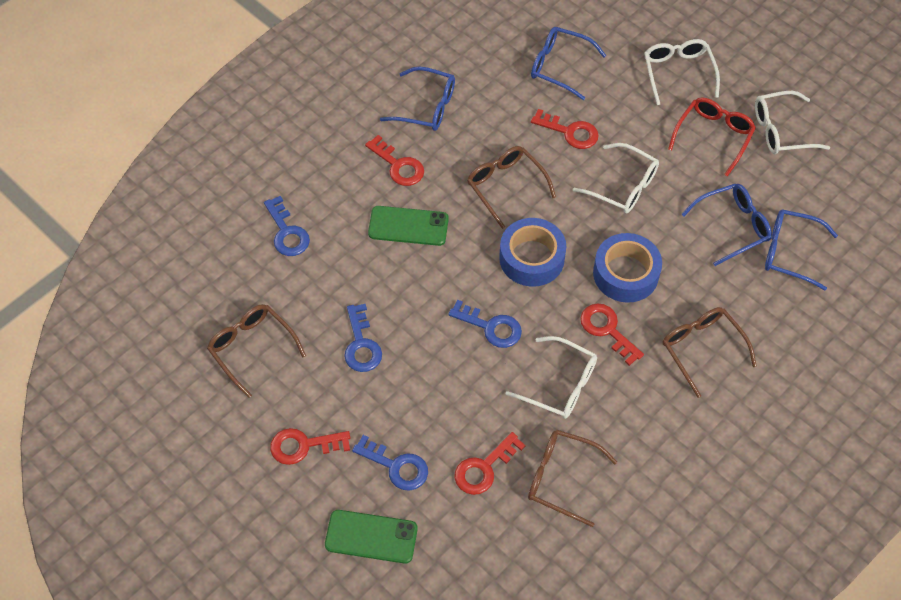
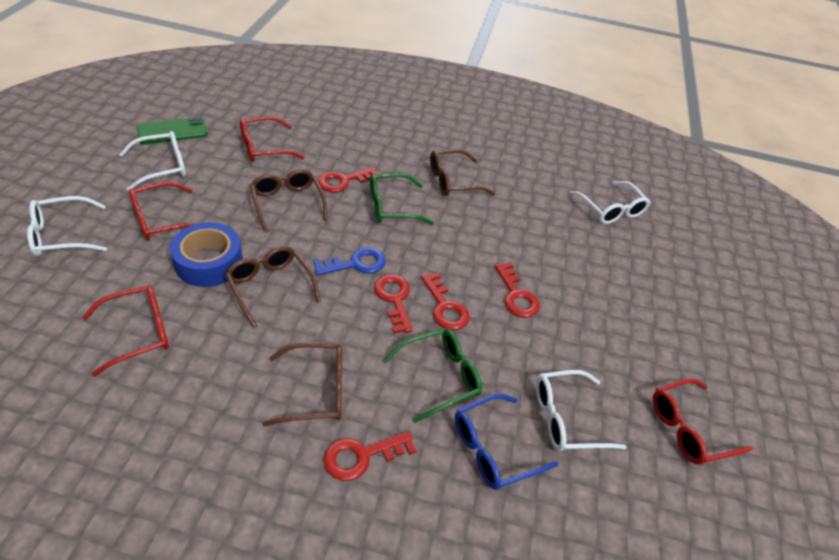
blue glasses: [380,67,455,131] [531,27,606,100] [681,184,772,266] [765,209,838,291] = 4 -> [455,394,559,490] = 1
blue key: [264,196,310,256] [344,304,382,372] [352,435,428,491] [448,300,522,348] = 4 -> [314,247,386,275] = 1
blue tape: [499,218,566,287] [593,233,662,303] = 2 -> [170,222,243,287] = 1
green glasses: none = 0 -> [370,173,434,225] [383,329,482,423] = 2
green phone: [325,510,418,564] [368,206,449,246] = 2 -> [137,117,208,145] = 1
red glasses: [668,98,756,176] = 1 -> [82,285,169,376] [129,182,197,240] [240,117,304,162] [653,378,753,465] = 4

